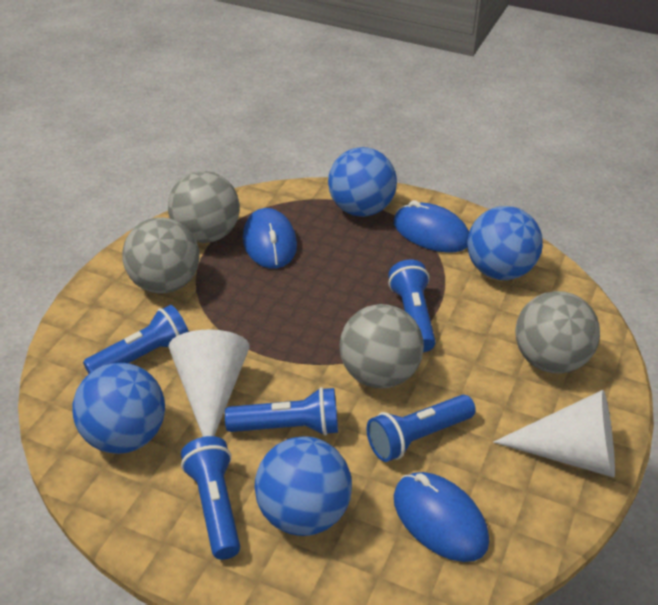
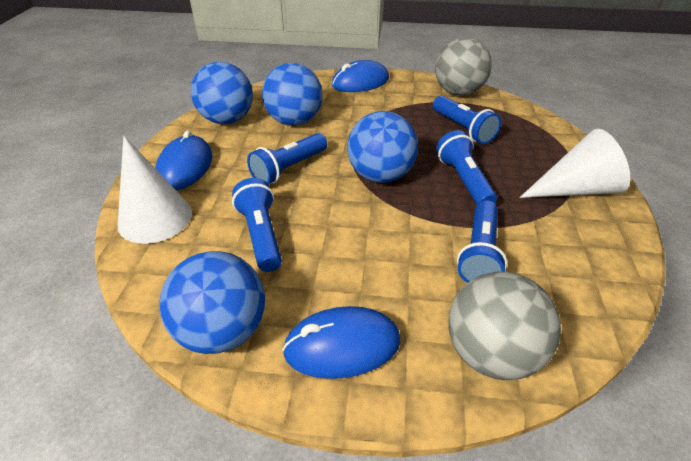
grey ball: [122,217,200,294] [168,171,240,243] [339,304,424,388] [515,291,600,374] = 4 -> [435,38,492,96] [448,272,561,380] = 2

